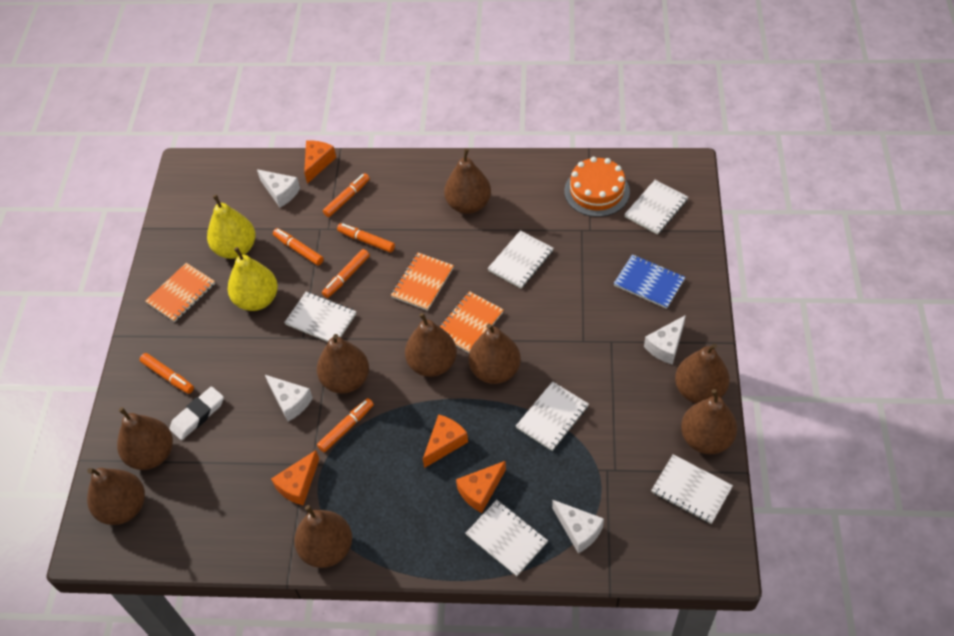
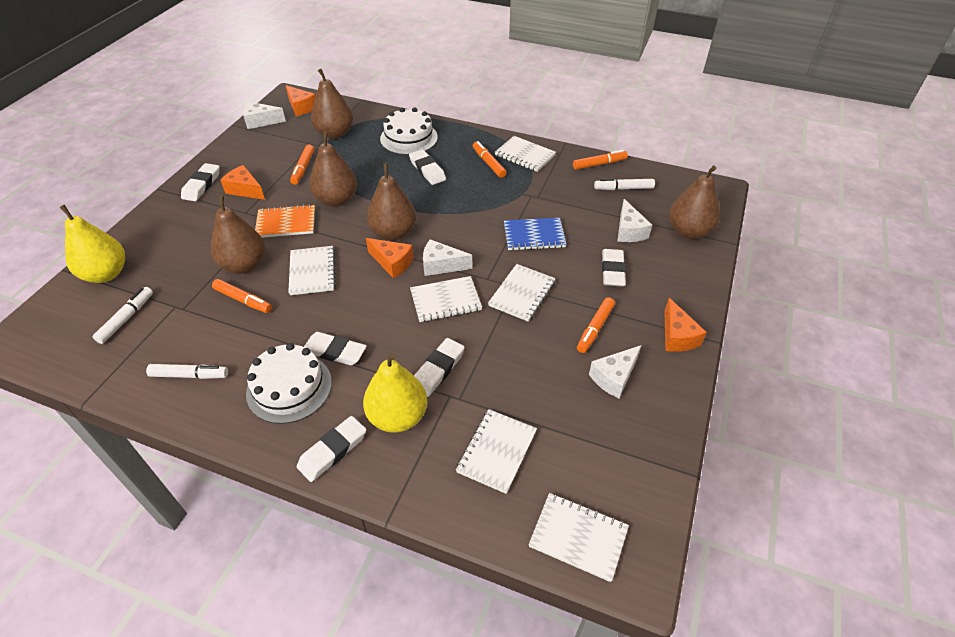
brown pear: [87,468,145,525] [117,407,173,470] [294,505,352,568] [317,334,369,393] [405,313,457,377] [444,148,491,214] [469,324,521,384] [675,343,730,404] [681,389,737,454] = 9 -> [211,195,265,274] [310,132,357,207] [311,69,353,139] [367,163,416,240] [669,166,720,239] = 5
orange cake: [564,157,630,217] = 1 -> none = 0
orange marker: [140,353,194,394] [273,228,324,266] [317,398,374,452] [322,249,370,298] [323,173,370,217] [337,223,395,253] = 6 -> [212,279,272,313] [290,145,314,185] [473,141,507,178] [573,150,628,170] [577,297,615,353] = 5
orange notebook: [145,263,215,322] [391,253,454,311] [440,291,504,353] = 3 -> [255,204,315,238] = 1
white cake: none = 0 -> [246,343,332,424] [380,108,438,155] = 2
white eraser: [169,386,224,440] = 1 -> [181,163,220,201] [297,416,366,482] [304,332,367,365] [409,149,446,185] [414,338,465,397] [602,249,626,287] = 6
white marker: none = 0 -> [93,287,153,344] [146,364,228,379] [594,179,655,190] = 3

